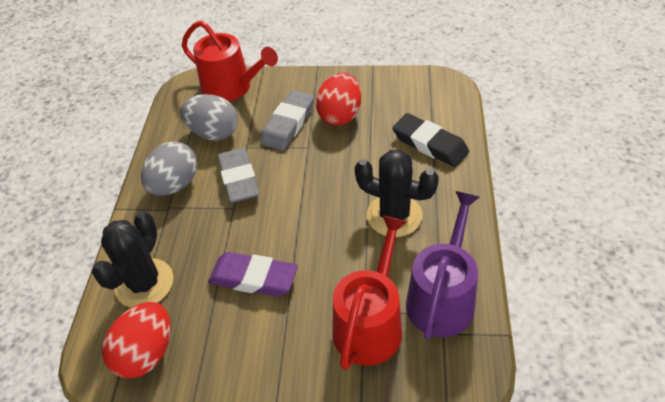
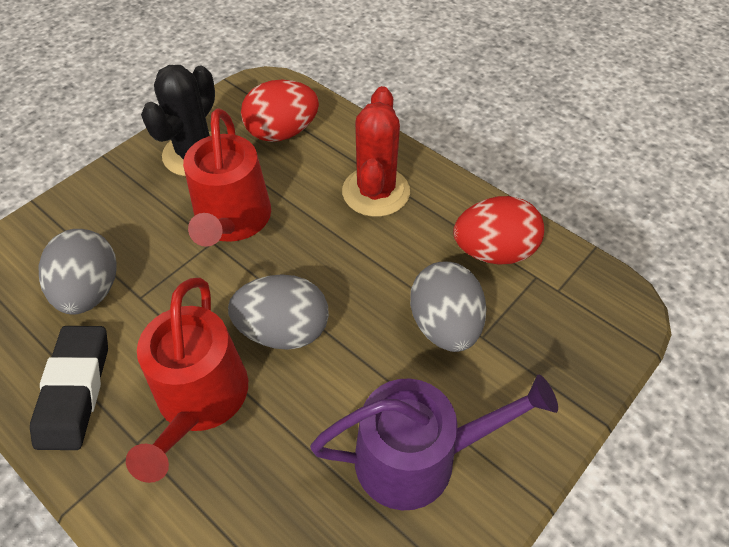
black cactus: [92,211,173,308] [354,150,439,237] = 2 -> [141,65,215,177] = 1
grey egg: [141,141,198,196] [180,94,238,141] = 2 -> [39,229,117,314] [228,274,329,350] [410,262,486,352] = 3
grey eraser: [217,148,259,203] [261,90,314,151] = 2 -> none = 0
purple eraser: [208,252,298,297] = 1 -> none = 0
red cactus: none = 0 -> [342,86,410,217] = 1

